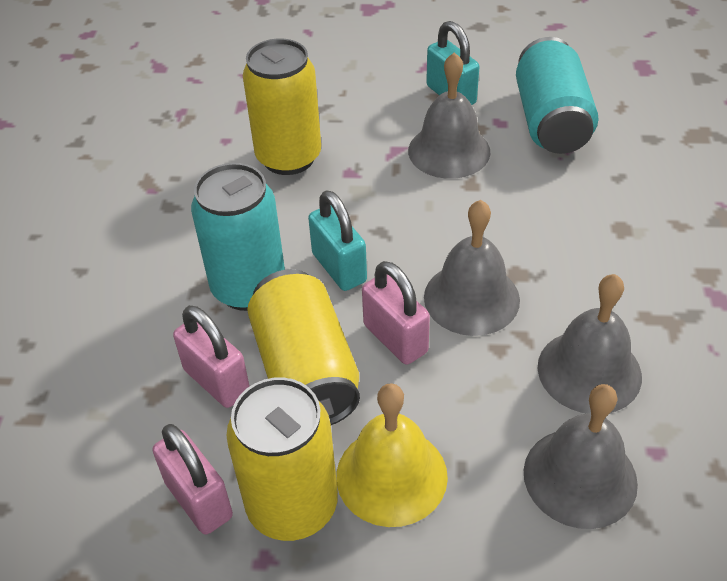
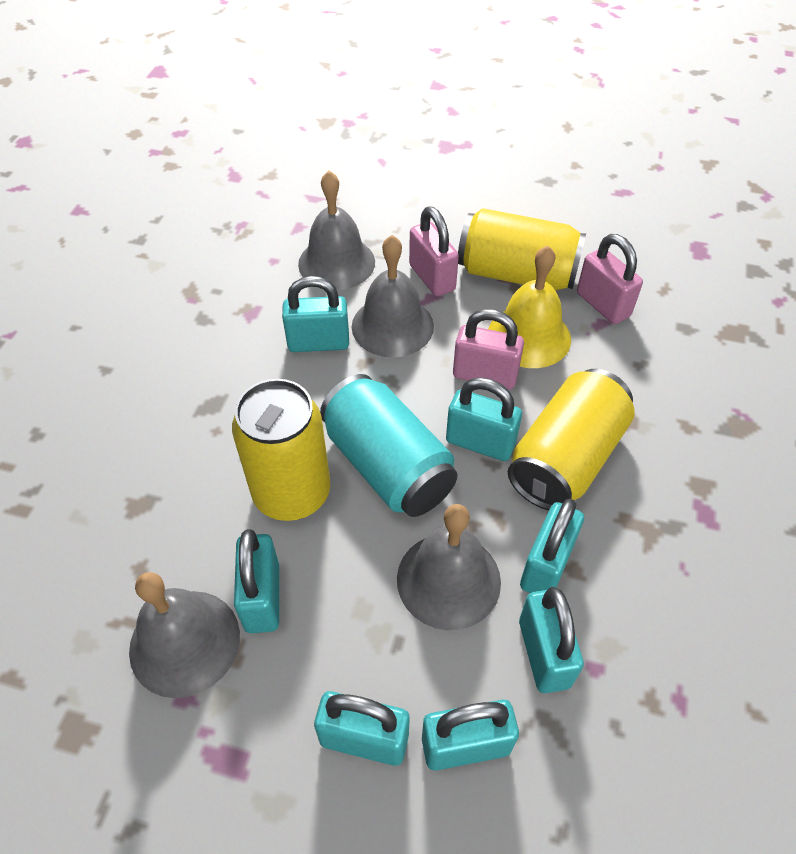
turquoise can: [191,163,285,311] [516,37,599,154] = 2 -> [320,374,458,517] = 1
turquoise padlock: [308,190,367,291] [426,21,479,105] = 2 -> [234,529,279,633] [282,276,349,352] [314,691,410,766] [422,700,519,771] [446,377,522,461] [519,587,584,693] [520,499,584,593] = 7

